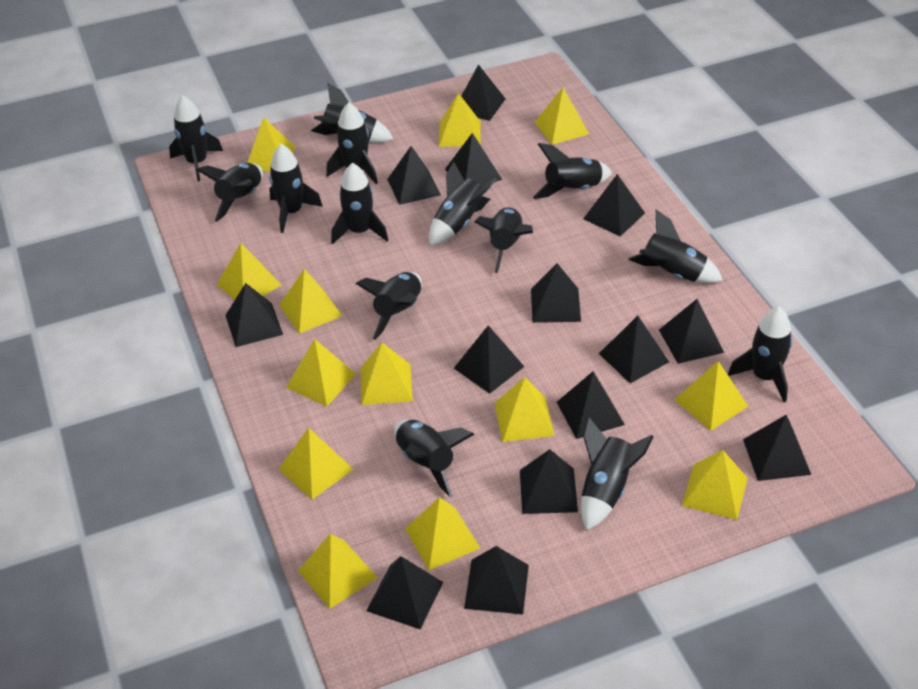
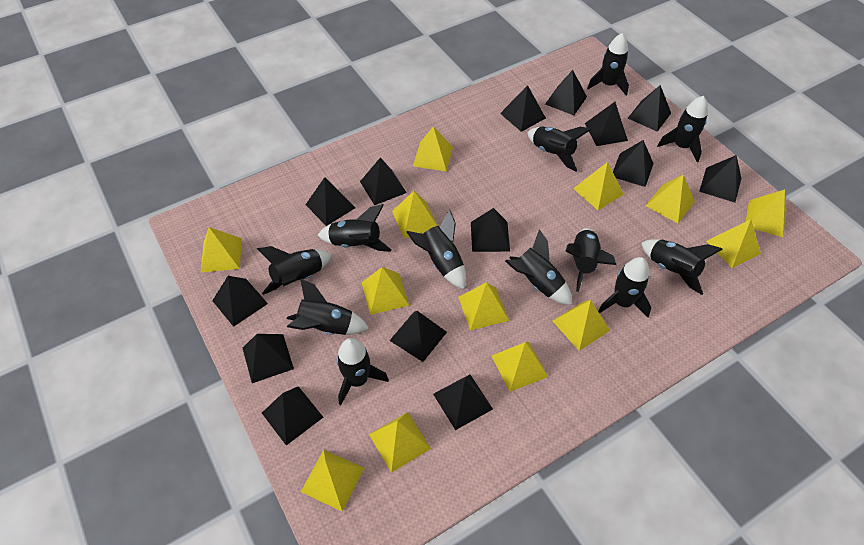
black rocket: [169,95,223,181] [197,163,263,222] [269,144,323,233] [311,83,393,143] [326,103,378,184] [331,163,388,244] [355,272,422,340] [394,420,474,497] [429,161,497,246] [474,208,533,273] [533,143,612,199] [581,417,654,531] [628,210,723,283] [728,307,792,402] = 14 -> [257,246,332,295] [287,278,369,335] [318,204,391,251] [336,338,389,405] [407,210,466,290] [505,229,572,305] [527,127,591,172] [565,228,616,292] [587,33,629,96] [598,257,651,317] [641,239,723,295] [657,96,708,162] = 12

